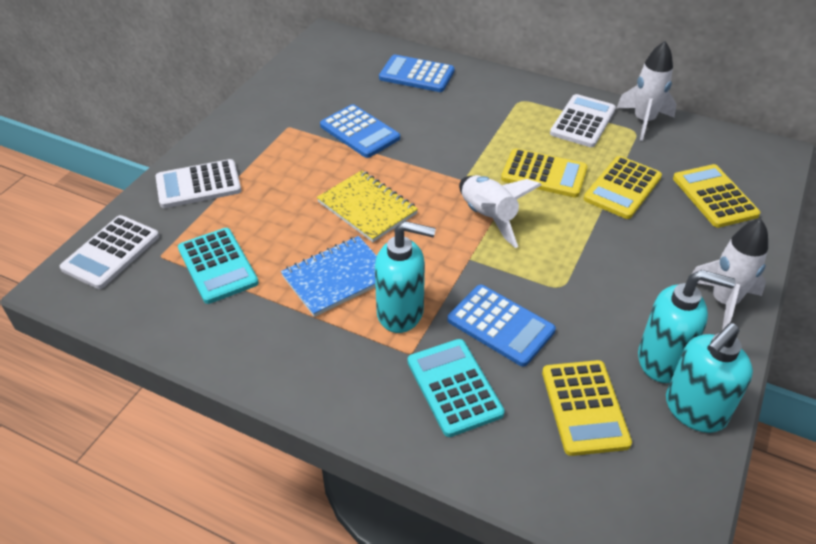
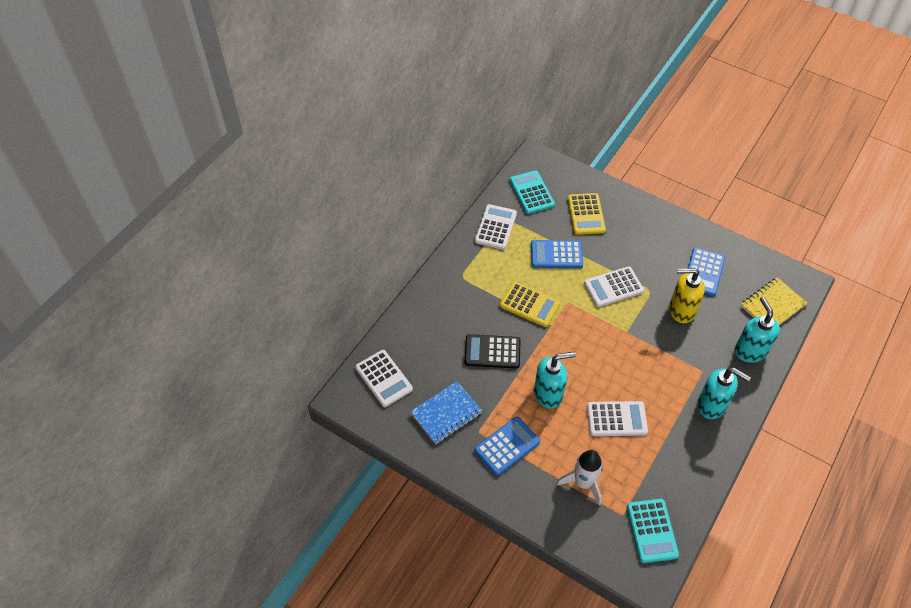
black calculator: none = 0 -> [464,334,520,369] = 1
white calculator: [60,215,159,289] [155,159,241,208] [550,94,616,147] = 3 -> [355,350,413,407] [475,204,517,250] [584,266,644,307] [587,401,648,436] = 4
white rocket: [459,175,542,248] [617,41,677,141] [692,219,768,330] = 3 -> [557,450,603,505] = 1
yellow calculator: [501,149,588,198] [542,360,632,456] [584,156,662,219] [673,164,760,228] = 4 -> [500,282,560,327] [568,193,606,235] = 2
yellow soap dispenser: none = 0 -> [669,268,705,323] = 1

